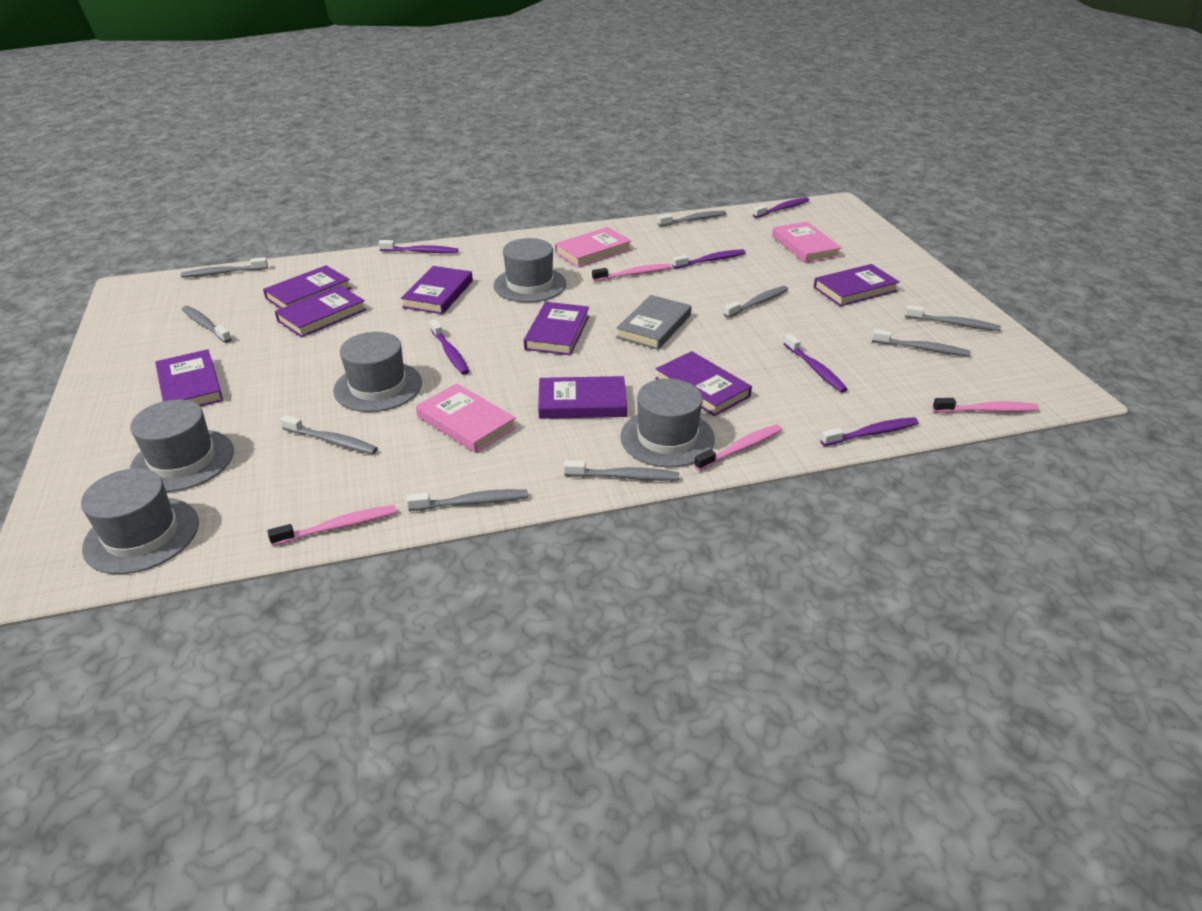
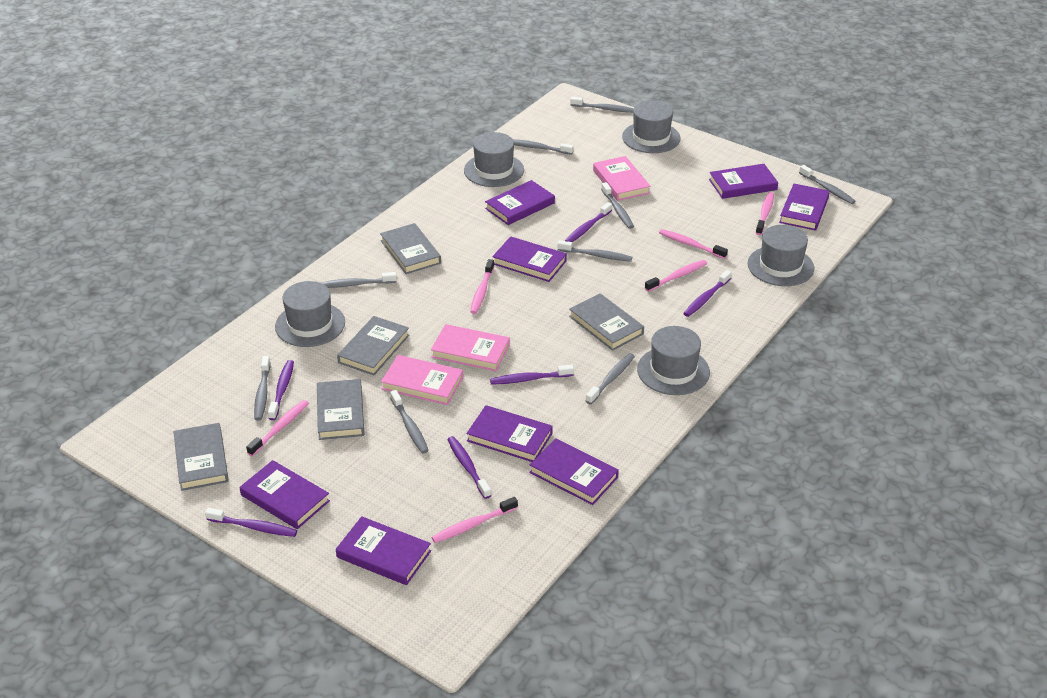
grey book: [616,295,691,350] = 1 -> [173,423,229,491] [317,379,364,440] [337,316,410,375] [380,223,441,274] [569,293,644,351] = 5
pink toothbrush: [268,505,397,546] [592,264,671,281] [694,424,782,471] [933,398,1039,413] = 4 -> [246,400,309,456] [431,497,518,543] [470,259,494,314] [645,260,707,292] [659,229,728,259] [756,192,774,235] = 6

